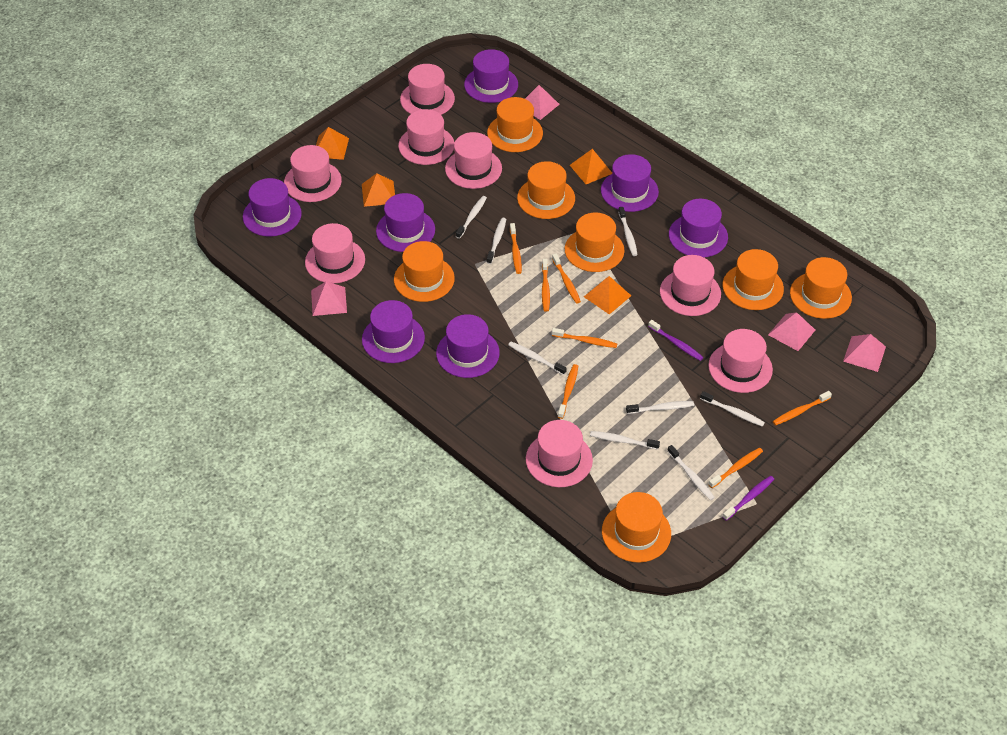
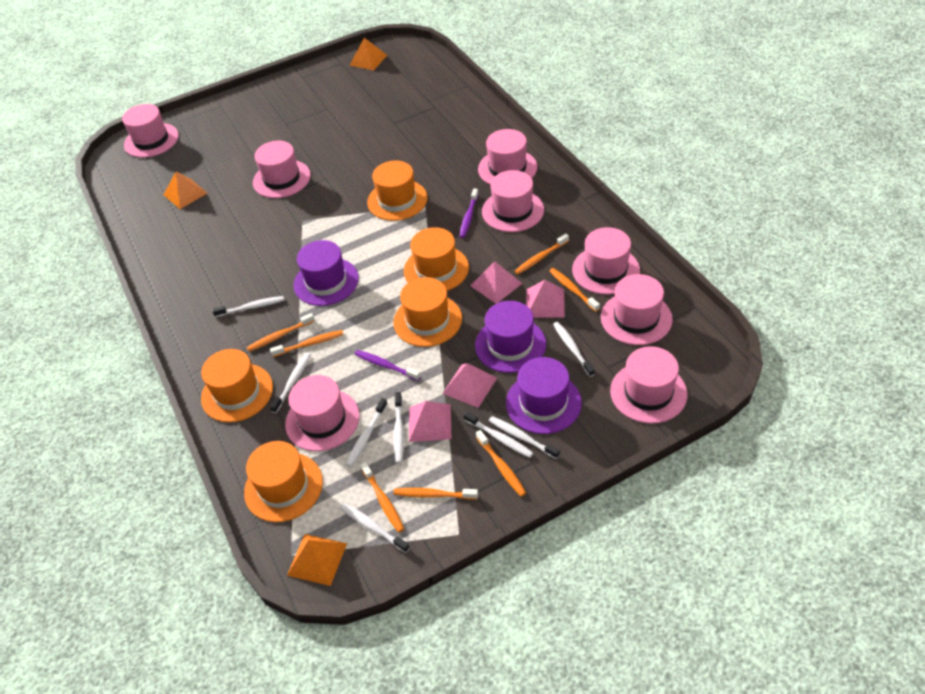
orange hat: [394,241,455,302] [487,97,543,152] [517,161,575,219] [565,213,624,272] [602,492,671,563] [722,249,784,310] [790,257,852,319] = 7 -> [201,349,273,422] [244,441,323,522] [367,161,428,221] [393,277,462,347] [404,227,469,291] = 5
orange pyramid: [316,127,349,160] [362,173,395,207] [570,149,612,184] [584,276,631,314] = 4 -> [164,172,207,209] [287,534,347,586] [349,38,387,70] = 3
purple hat: [243,178,302,237] [362,300,425,363] [376,193,435,252] [436,314,500,378] [464,49,518,103] [601,154,659,212] [669,199,728,257] = 7 -> [294,240,359,306] [475,301,546,373] [506,357,582,434] = 3

